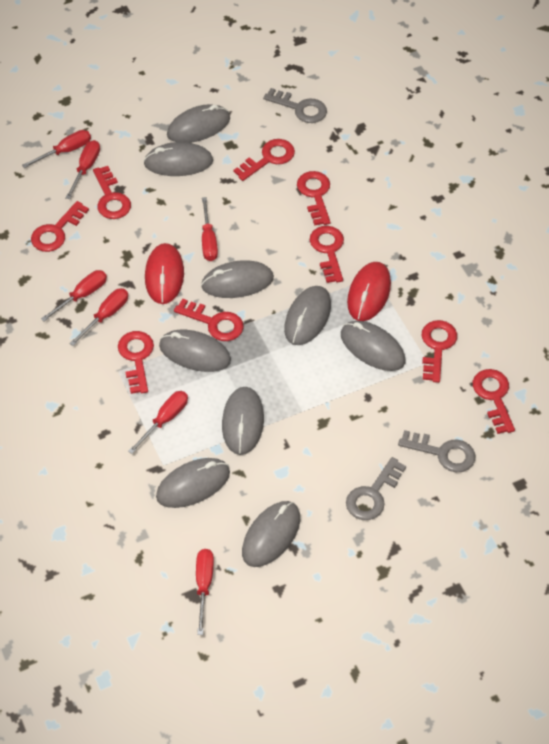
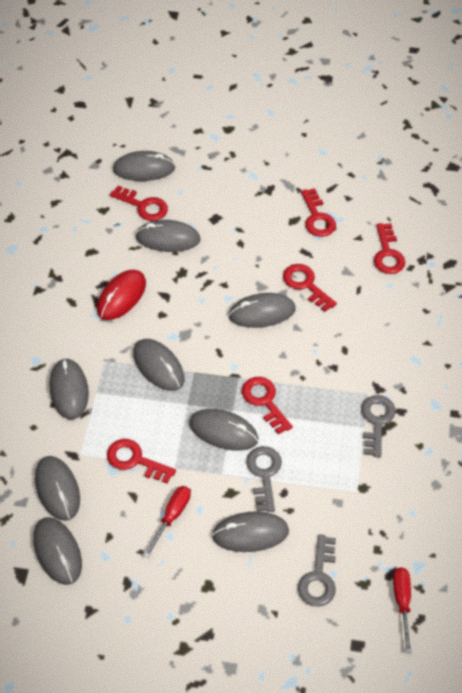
red key: [31,201,89,252] [93,166,131,219] [118,331,154,394] [174,298,244,341] [233,139,295,181] [297,171,331,226] [310,226,344,283] [422,320,457,383] [473,369,515,434] = 9 -> [107,439,176,484] [110,186,168,221] [242,377,293,434] [283,264,337,312] [301,188,336,237] [374,223,405,274] = 6
red mouse: [145,243,184,304] [347,262,391,321] = 2 -> [97,270,146,320] = 1
red screwdriver: [22,130,91,168] [41,270,107,322] [65,140,100,199] [69,288,128,346] [128,391,188,454] [196,549,214,635] [202,197,218,261] = 7 -> [144,486,191,558] [393,567,411,653] = 2

